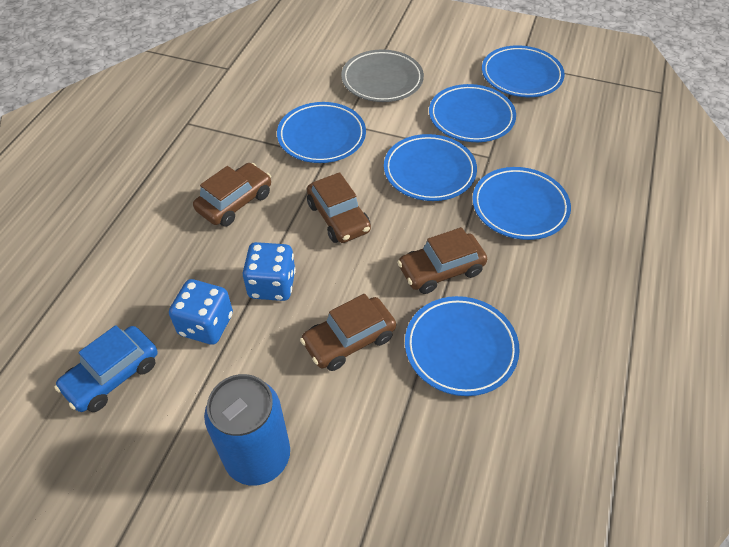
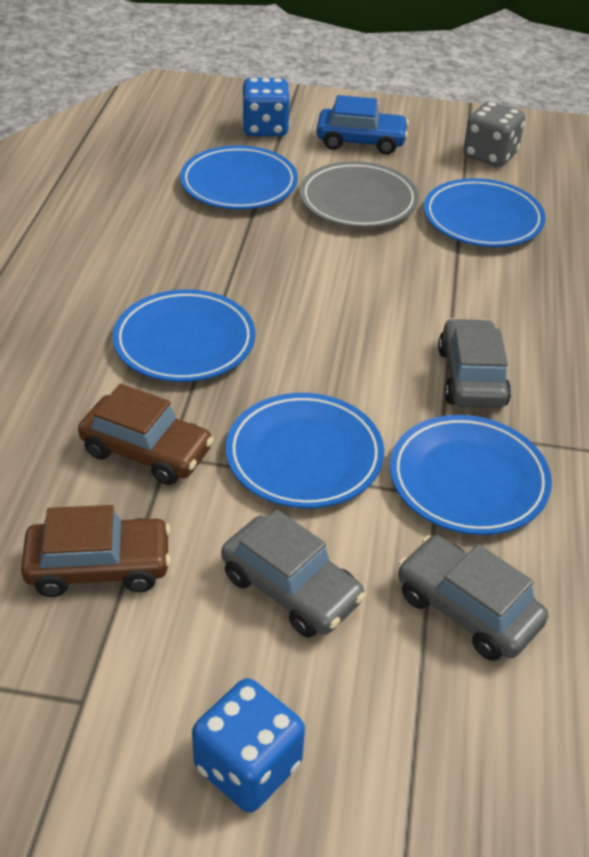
blue can: [204,374,290,485] = 1 -> none = 0
blue plate: [277,102,366,163] [384,134,477,201] [405,296,520,396] [429,84,516,142] [472,167,571,240] [482,45,565,97] = 6 -> [113,289,255,382] [180,145,298,210] [226,393,384,508] [390,415,552,535] [424,178,545,247] = 5
brown car: [193,163,271,227] [300,294,396,371] [307,172,371,243] [397,227,487,294] = 4 -> [21,505,171,597] [78,384,214,485] = 2
grey car: none = 0 -> [221,509,366,638] [398,535,548,661] [438,318,511,408] = 3
grey dice: none = 0 -> [463,101,525,167] = 1

